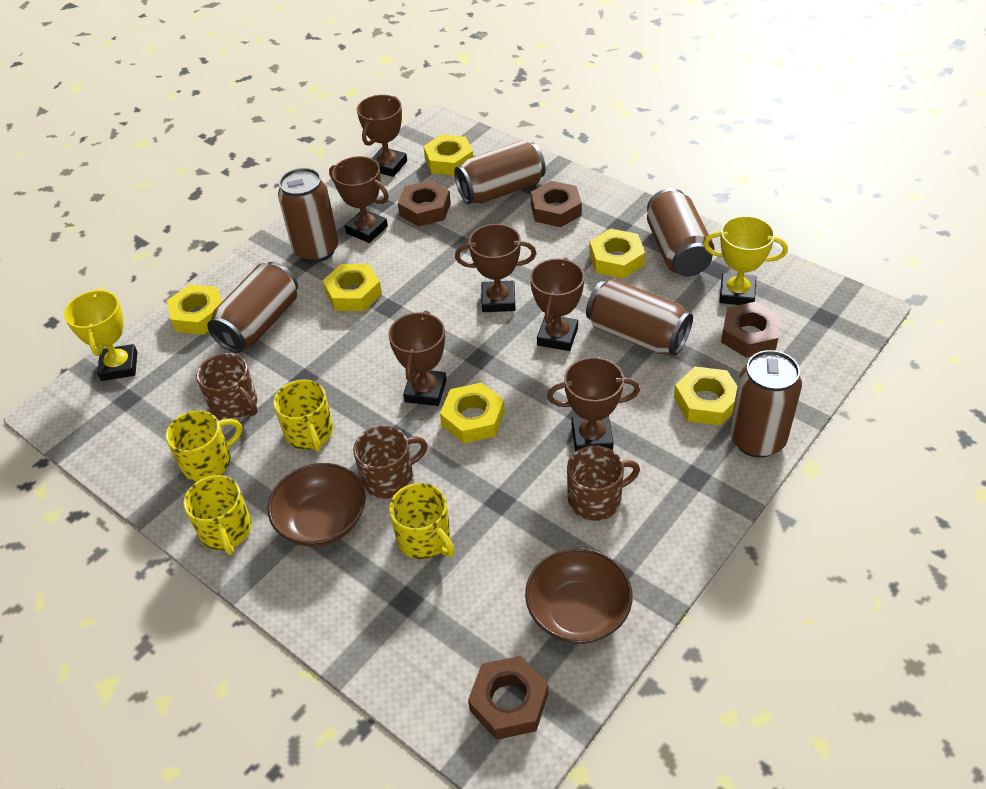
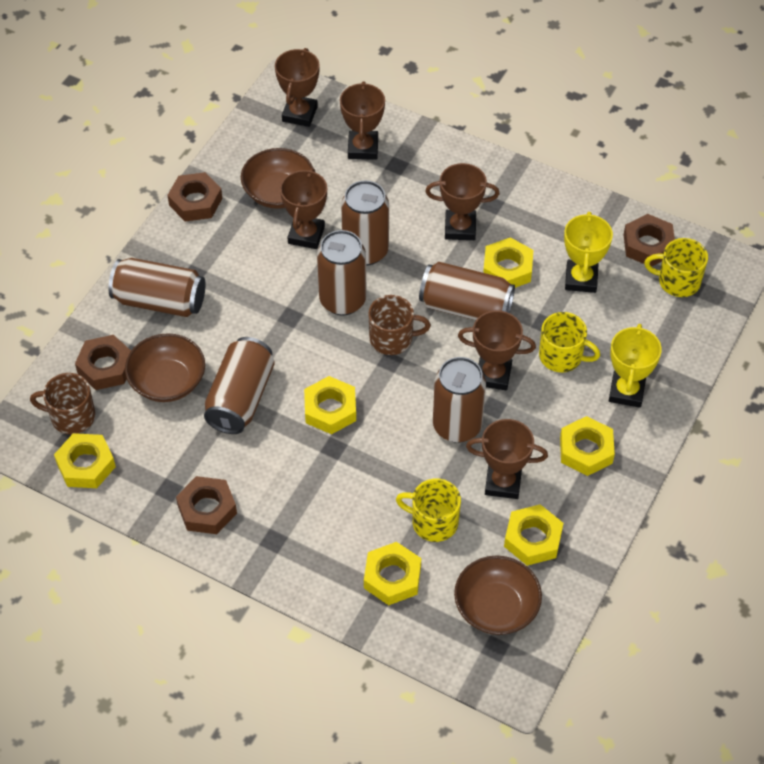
brown bowl: [268,463,366,547] [525,548,633,644] = 2 -> [125,333,205,402] [241,148,314,209] [454,555,542,635] = 3
brown mug: [196,353,258,420] [353,426,428,499] [567,445,640,521] = 3 -> [30,373,95,434] [368,295,431,355] = 2
yellow mug: [165,410,242,481] [183,475,252,555] [273,379,333,452] [389,483,455,559] = 4 -> [396,479,461,542] [539,312,600,373] [644,238,708,297] = 3

